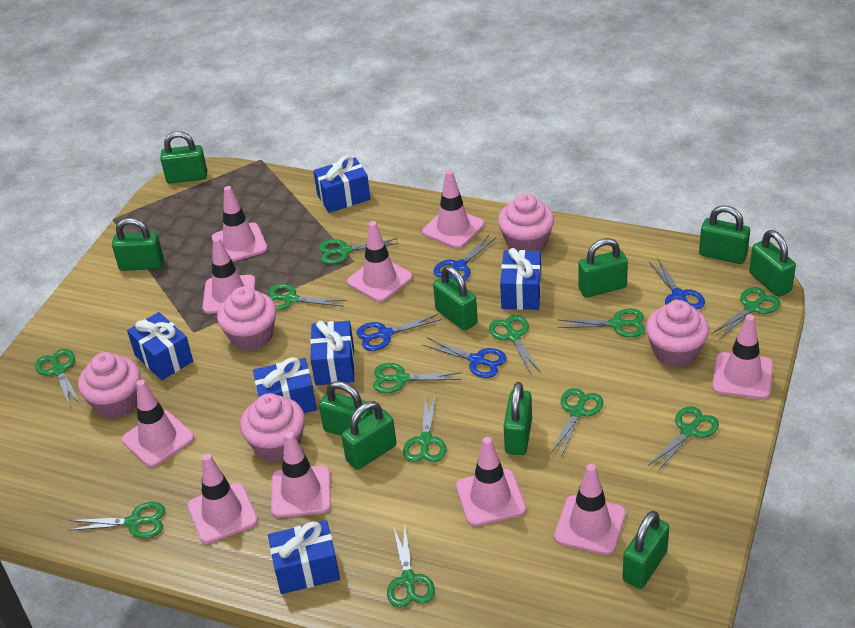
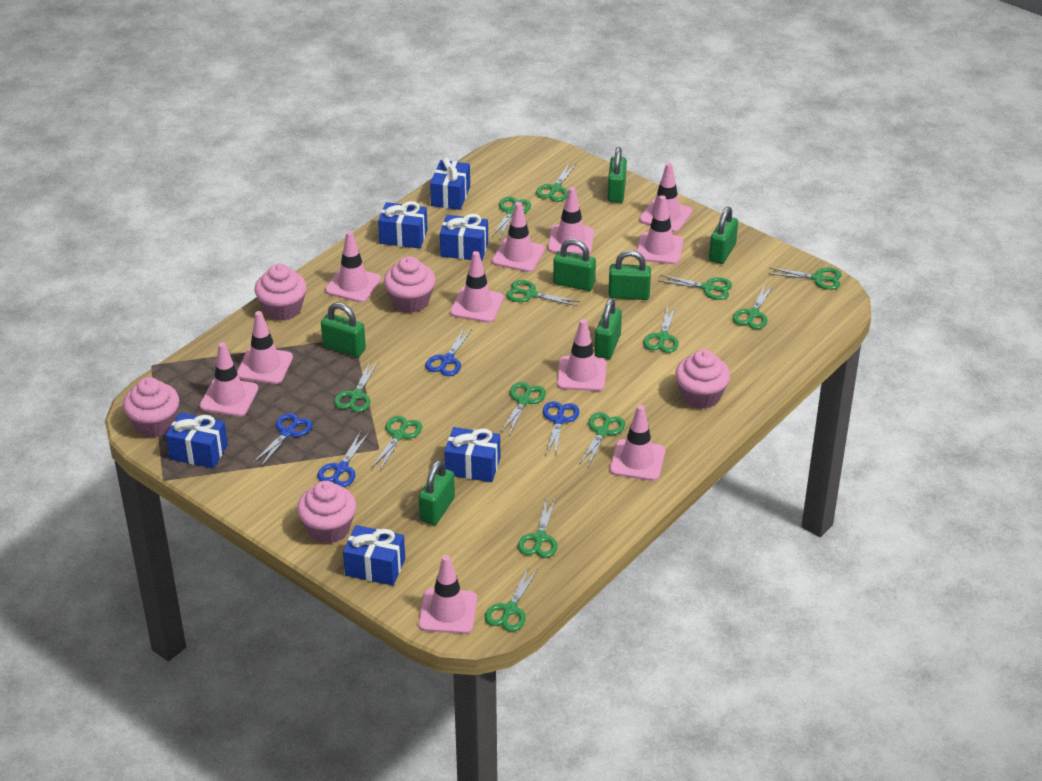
green padlock: [112,218,164,271] [160,131,207,183] [319,381,373,436] [341,401,396,470] [433,266,478,331] [504,382,532,455] [578,238,628,297] [622,511,669,589] [699,205,750,264] [749,230,796,297] = 10 -> [321,302,366,357] [419,460,455,525] [553,239,596,291] [595,298,622,359] [608,147,627,203] [608,250,651,300] [709,207,738,264] = 7
green scissors: [35,349,80,406] [68,502,165,539] [269,284,346,311] [319,238,399,264] [373,363,462,394] [387,523,435,608] [403,393,446,462] [489,315,541,376] [550,388,603,457] [558,309,645,337] [648,406,719,472] [711,287,781,340] = 12 -> [334,361,379,412] [372,416,422,471] [485,567,538,631] [492,197,531,238] [501,382,546,436] [506,280,580,306] [518,498,557,558] [536,163,577,202] [580,412,625,467] [643,304,679,353] [659,275,732,300] [733,284,774,329] [768,268,842,290] = 13
pink traffic cone: [122,380,194,467] [187,454,258,544] [203,237,256,314] [212,186,267,262] [271,432,331,518] [347,221,412,302] [422,170,484,249] [456,437,526,526] [554,464,626,555] [712,314,773,399] = 10 -> [200,342,258,416] [237,311,293,384] [325,231,381,303] [419,555,477,634] [450,251,504,323] [492,202,545,272] [548,187,594,255] [557,319,607,391] [610,405,665,481] [636,195,684,264] [639,163,692,232] = 11

